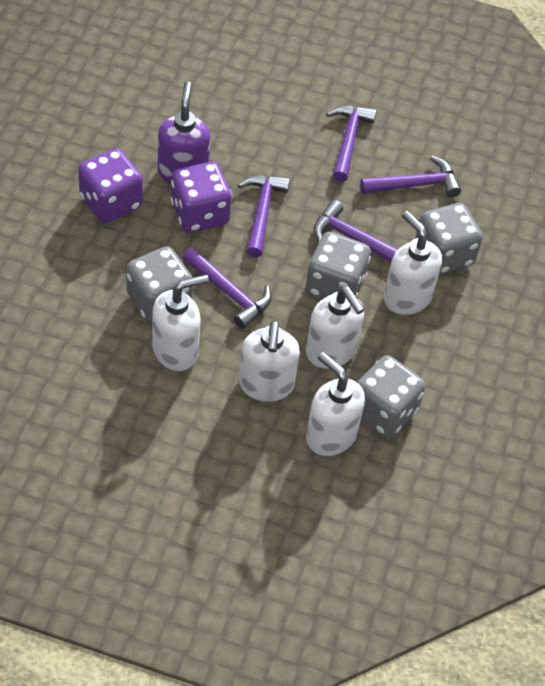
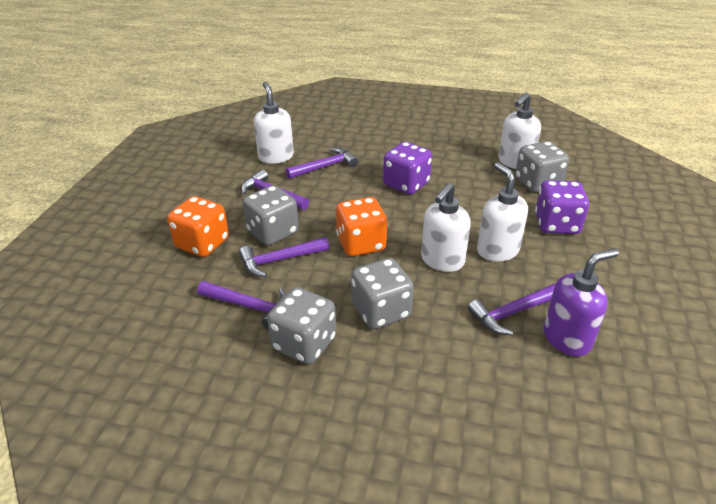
orange dice: none = 0 -> [167,196,229,257] [336,197,387,256] = 2
white soap dispenser: [152,274,209,371] [239,320,300,402] [306,286,365,369] [306,352,365,456] [384,211,442,315] = 5 -> [254,82,294,164] [421,183,471,272] [477,162,528,262] [498,93,541,169] = 4

